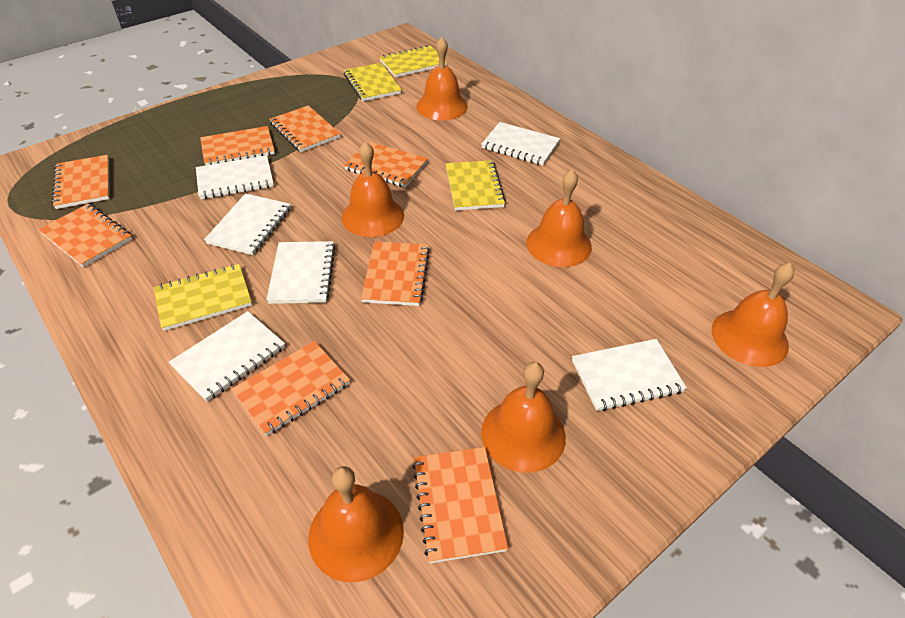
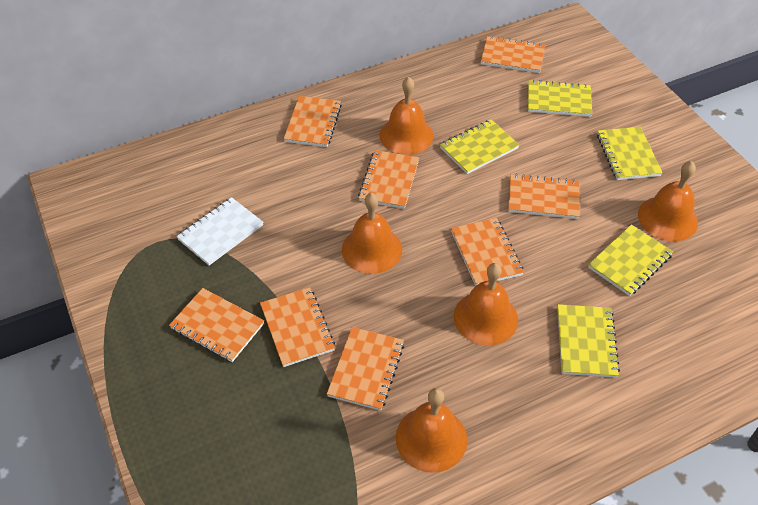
orange bell: [308,466,404,582] [341,141,404,237] [416,37,468,121] [481,362,566,473] [526,170,592,267] [712,263,794,367] = 6 -> [342,193,402,274] [380,77,434,155] [396,388,467,473] [454,263,518,345] [638,161,698,241] = 5
white notebook: [169,311,285,402] [196,155,274,199] [204,193,291,255] [266,241,336,304] [481,122,560,165] [572,339,687,411] = 6 -> [176,197,263,265] = 1
yellow notebook: [154,264,252,331] [344,63,402,101] [380,45,447,78] [446,160,506,211] = 4 -> [440,119,519,174] [528,80,592,117] [557,304,620,378] [588,225,673,296] [597,127,663,180] = 5

